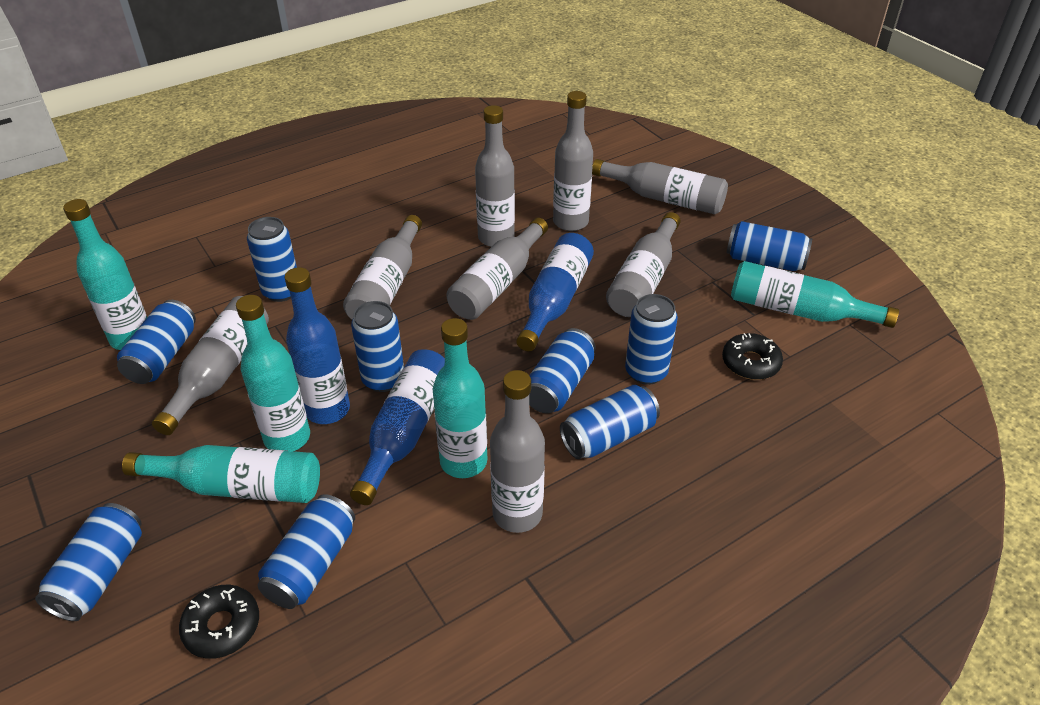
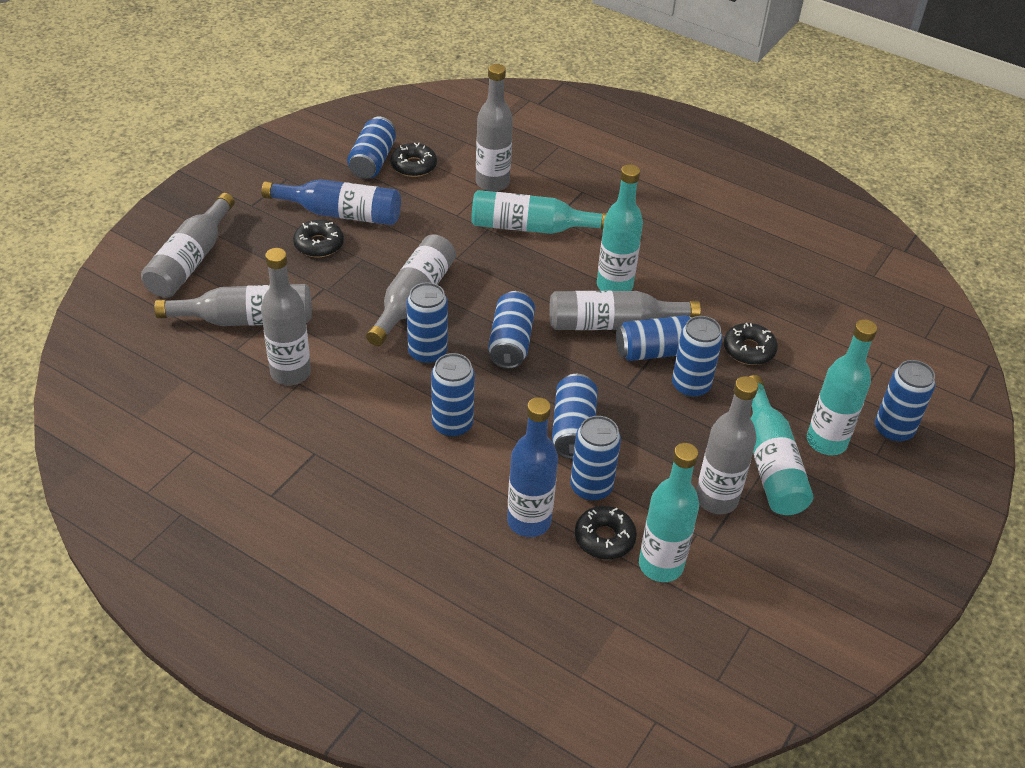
black donut: [179,585,259,659] [722,333,783,380] = 2 -> [293,220,344,257] [391,142,437,177] [575,506,637,559] [724,323,778,365] = 4
blue bottle: [285,267,350,424] [350,349,445,505] [516,233,594,351] = 3 -> [261,179,401,225] [507,397,558,537] = 2
grey bottle: [152,296,269,435] [343,215,422,320] [446,218,548,320] [475,105,515,247] [490,370,545,533] [553,91,593,231] [592,159,728,214] [606,212,681,317] = 8 -> [141,193,235,298] [154,284,312,326] [261,248,311,385] [366,234,456,346] [476,64,513,192] [549,291,701,330] [696,376,758,514] = 7

